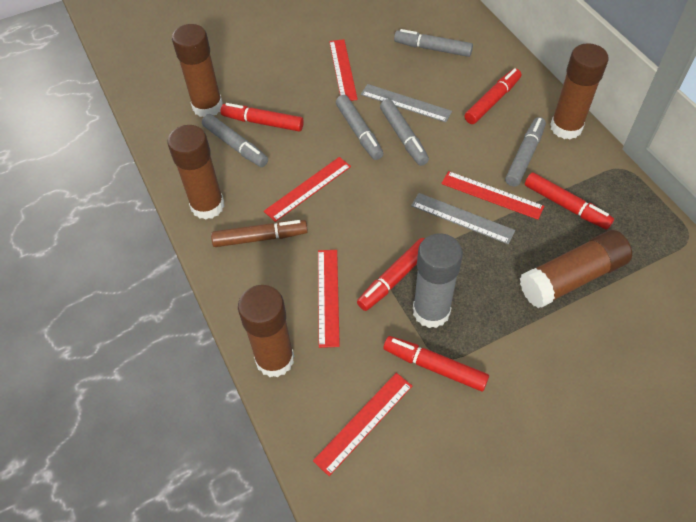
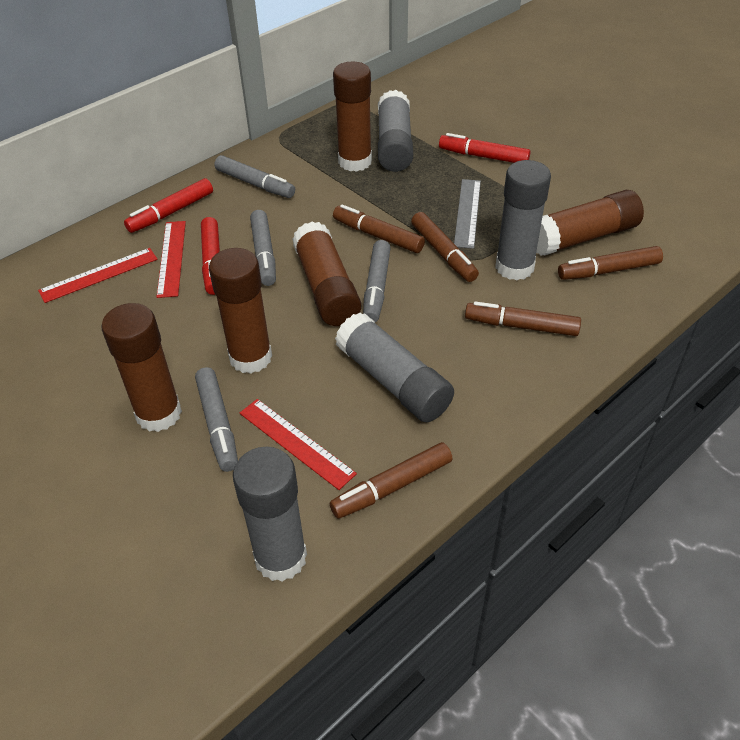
brown marker: [211,220,308,247] = 1 -> [330,442,452,519] [333,204,425,253] [411,212,479,282] [465,301,581,336] [558,246,663,280] = 5
grey glue stick: [413,233,463,328] = 1 -> [233,447,307,582] [335,312,454,422] [378,90,413,172] [495,160,551,280] = 4
grey marker: [202,114,268,167] [336,95,383,160] [380,99,429,166] [394,29,473,57] [505,117,546,187] = 5 -> [195,367,238,472] [214,155,295,198] [250,210,276,286] [363,240,391,322] = 4
grey ruler: [361,84,452,122] [411,193,515,244] = 2 -> [454,179,481,249] = 1
red marker: [221,103,304,132] [357,238,425,311] [383,336,489,391] [464,68,521,124] [525,172,614,230] = 5 -> [124,178,213,233] [201,217,220,295] [439,133,530,163] = 3
red ruler: [264,157,351,222] [313,373,412,476] [318,250,340,348] [329,39,358,101] [441,171,544,220] = 5 -> [38,248,158,303] [156,221,186,298] [240,399,357,490] = 3

